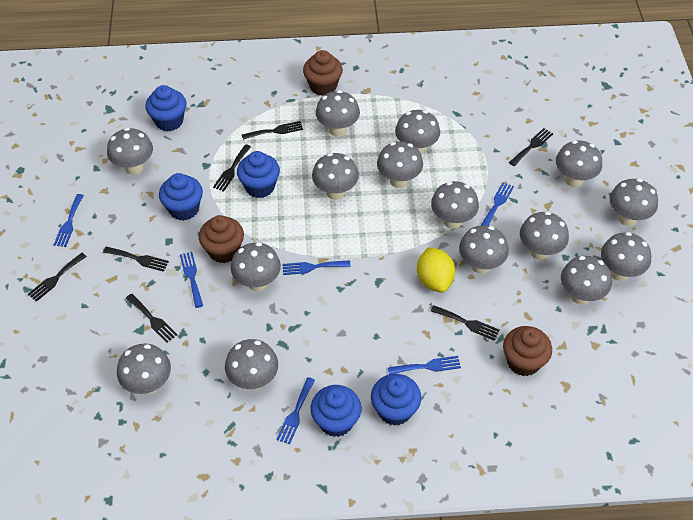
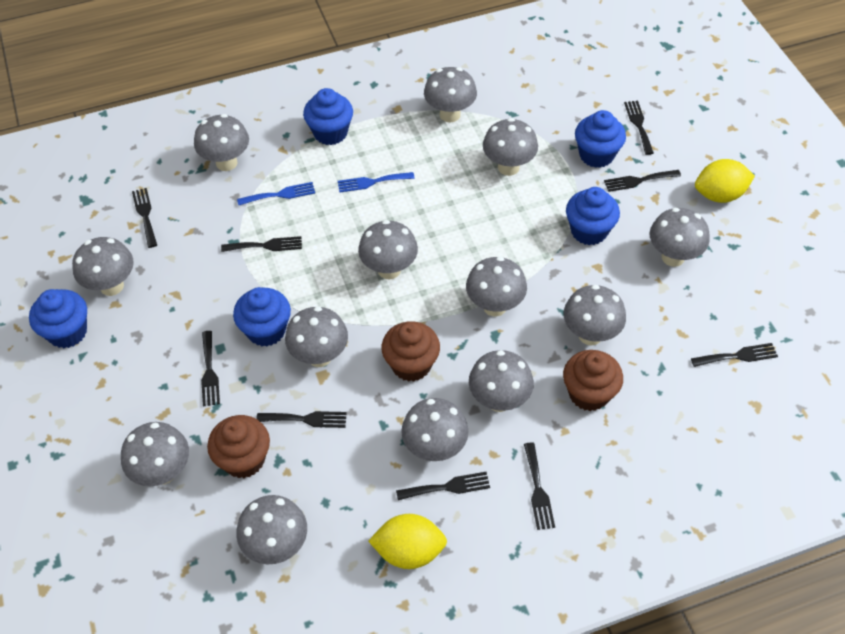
black fork: [28,253,87,302] [103,246,169,272] [126,293,177,343] [213,144,251,192] [242,121,303,140] [431,305,500,341] [509,128,553,166] = 7 -> [132,188,157,248] [201,331,220,407] [221,236,302,252] [256,411,347,428] [396,472,490,500] [524,442,555,530] [604,170,681,192] [624,101,654,155] [691,343,778,367] = 9
blue fork: [54,194,84,247] [180,252,203,308] [276,377,315,444] [282,260,351,275] [388,356,461,374] [481,182,514,226] = 6 -> [237,182,315,205] [338,172,415,192] = 2
grey mushroom: [107,128,153,175] [117,343,171,394] [225,339,278,390] [231,242,281,291] [312,153,359,200] [316,90,360,137] [377,141,423,188] [395,110,440,155] [431,181,479,229] [459,225,509,274] [520,211,569,260] [556,140,602,187] [561,256,612,305] [601,232,651,281] [610,179,658,226] = 15 -> [72,237,134,296] [121,422,189,486] [194,114,249,171] [236,495,307,565] [285,306,348,367] [358,220,418,279] [401,398,468,461] [424,67,477,122] [466,256,527,317] [469,350,534,412] [483,118,538,176] [563,285,626,346] [650,208,710,267] = 13
yellow lemon: [417,247,455,292] = 1 -> [368,514,447,569] [695,159,755,203] = 2

